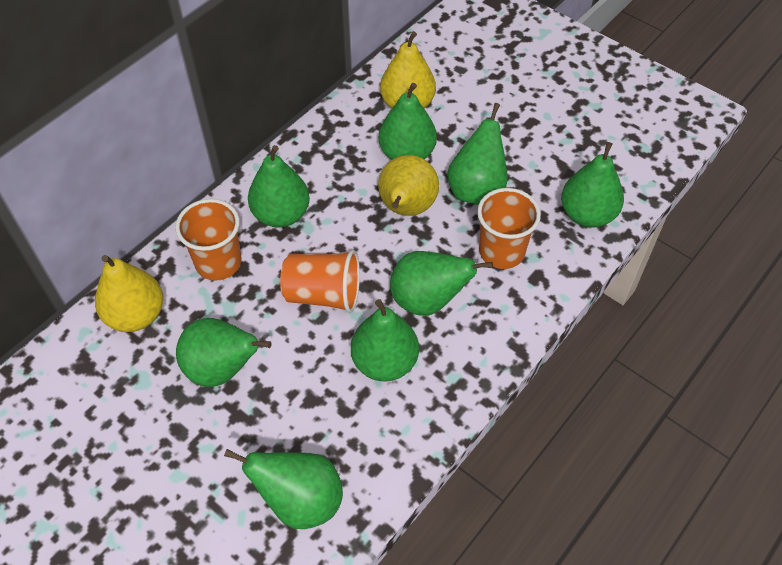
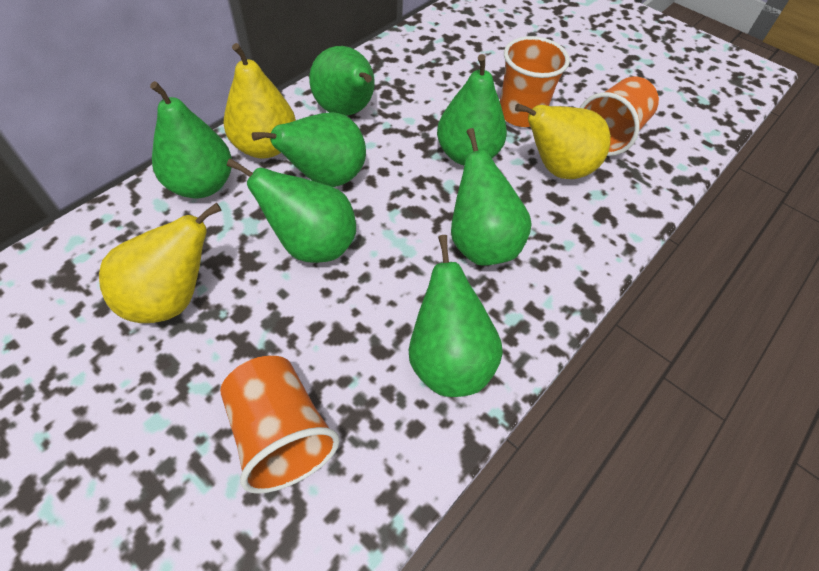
green pear: [176,318,272,387] [224,449,343,529] [248,145,310,227] [351,299,419,381] [379,83,437,160] [390,251,493,316] [447,103,507,205] [561,142,624,228] = 8 -> [150,81,232,198] [227,158,356,263] [252,112,366,187] [309,46,375,116] [409,235,503,397] [437,54,507,165] [451,128,532,266] = 7

